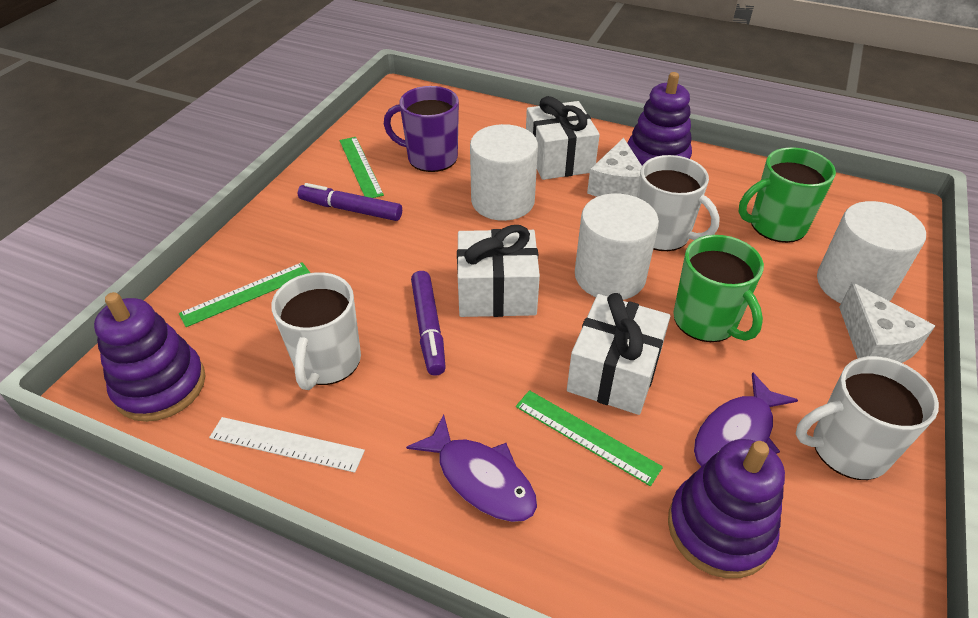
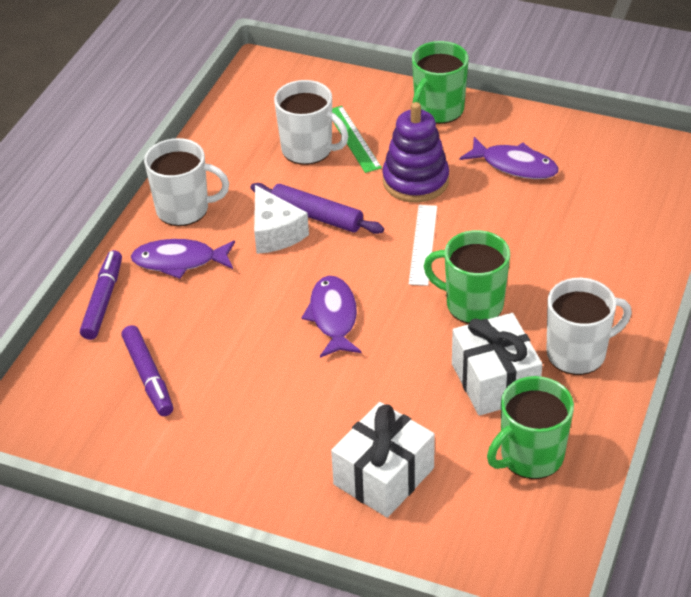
green mug: [673,235,764,342] [739,147,836,243] = 2 -> [412,41,469,124] [424,230,510,324] [487,376,574,479] = 3
green ruler: [179,262,310,327] [339,137,384,198] [516,390,663,486] = 3 -> [332,106,382,173] = 1
purple fish: [406,415,537,522] [694,372,798,466] = 2 -> [131,239,235,279] [301,276,362,358] [460,137,559,179] = 3
purple mug: [384,86,459,172] = 1 -> none = 0
purple rolling pin: none = 0 -> [250,183,384,234] = 1
purple stacking toy: [94,292,205,422] [627,72,692,165] [668,439,785,578] = 3 -> [382,102,449,203] = 1
white cheese: [587,138,642,197] [839,282,935,363] = 2 -> [254,185,309,254] = 1
white cylinder: [470,124,538,221] [575,193,659,300] [817,201,926,303] = 3 -> none = 0
white gift: [457,225,540,317] [526,96,600,180] [567,293,670,415] = 3 -> [331,402,435,518] [452,313,542,416] = 2

